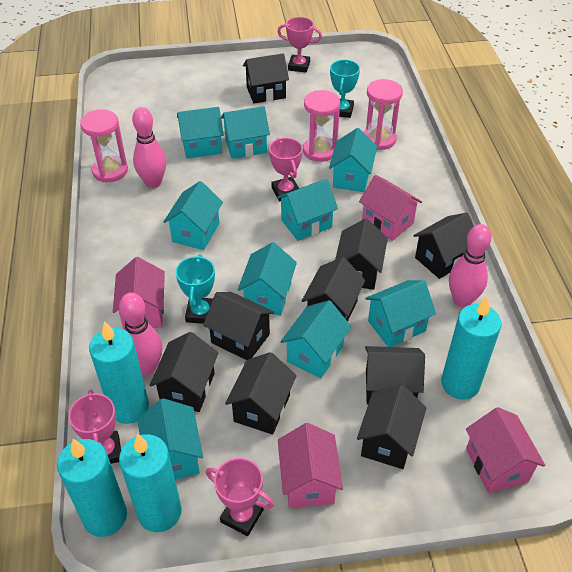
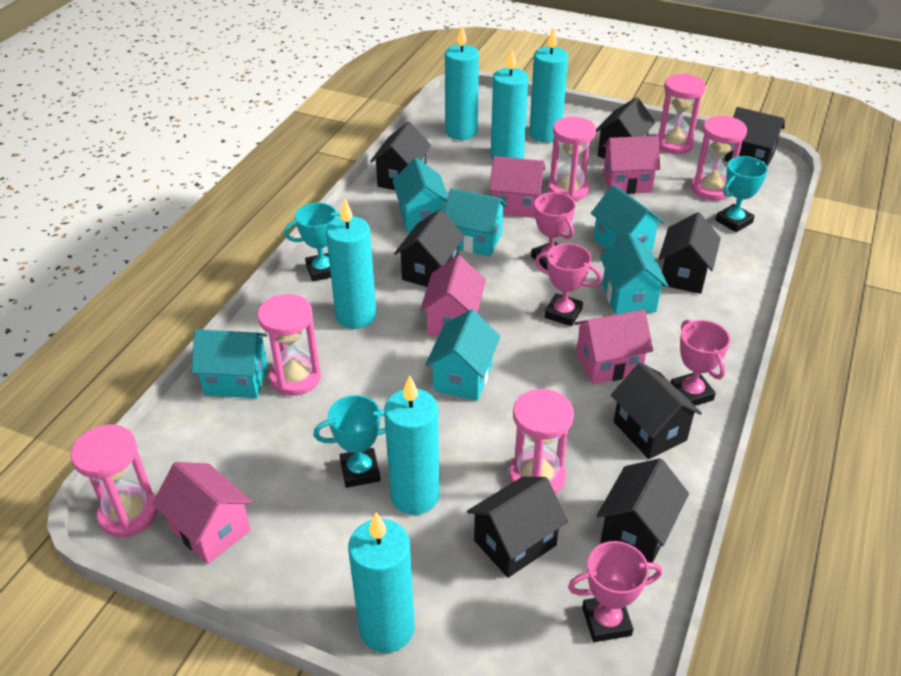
black house: [150,332,218,412] [203,292,274,360] [225,352,297,434] [243,53,289,103] [302,257,365,321] [335,218,388,290] [357,385,426,469] [365,346,425,405] [414,213,474,279] = 9 -> [370,122,431,190] [394,209,465,287] [467,476,568,578] [596,97,655,159] [597,458,689,563] [611,362,702,459] [658,212,721,294] [724,107,785,167] = 8
pink bowling pin: [119,293,162,376] [132,107,166,188] [449,224,492,307] = 3 -> none = 0
pink hourglass: [80,109,128,182] [303,90,340,162] [363,79,403,150] = 3 -> [71,424,158,537] [257,294,321,396] [509,389,574,494] [548,117,596,201] [656,74,706,154] [691,116,747,201] = 6
pink house: [113,257,165,330] [278,423,343,508] [359,175,422,241] [466,407,545,493] = 4 -> [152,462,253,564] [420,256,486,337] [489,156,545,218] [574,310,653,384] [603,136,660,194] = 5
turquoise candle: [57,439,127,537] [89,321,149,424] [119,434,182,532] [441,297,501,400] = 4 -> [326,198,376,329] [348,512,415,653] [384,375,440,515] [445,26,479,140] [491,49,529,160] [529,27,568,142] = 6
turquoise house: [137,398,203,479] [163,181,223,250] [177,107,224,158] [221,106,270,159] [238,242,297,316] [277,179,338,241] [280,300,351,378] [329,128,377,192] [365,280,436,347] = 9 -> [192,329,268,398] [392,158,448,233] [425,309,500,401] [444,188,508,257] [591,185,664,250] [600,233,668,315] = 6
turquoise trophy: [175,254,215,324] [330,60,360,118] = 2 -> [284,203,341,282] [313,395,386,488] [716,156,768,232] = 3

